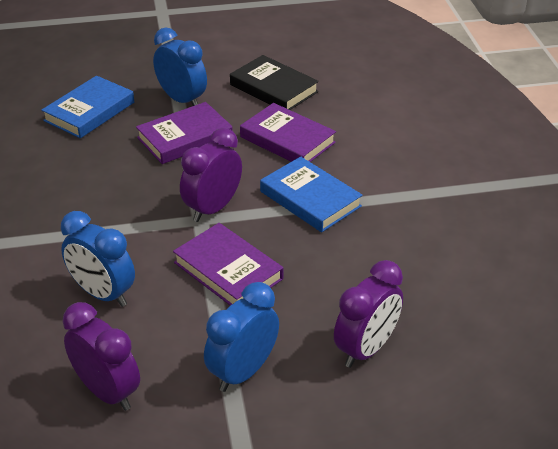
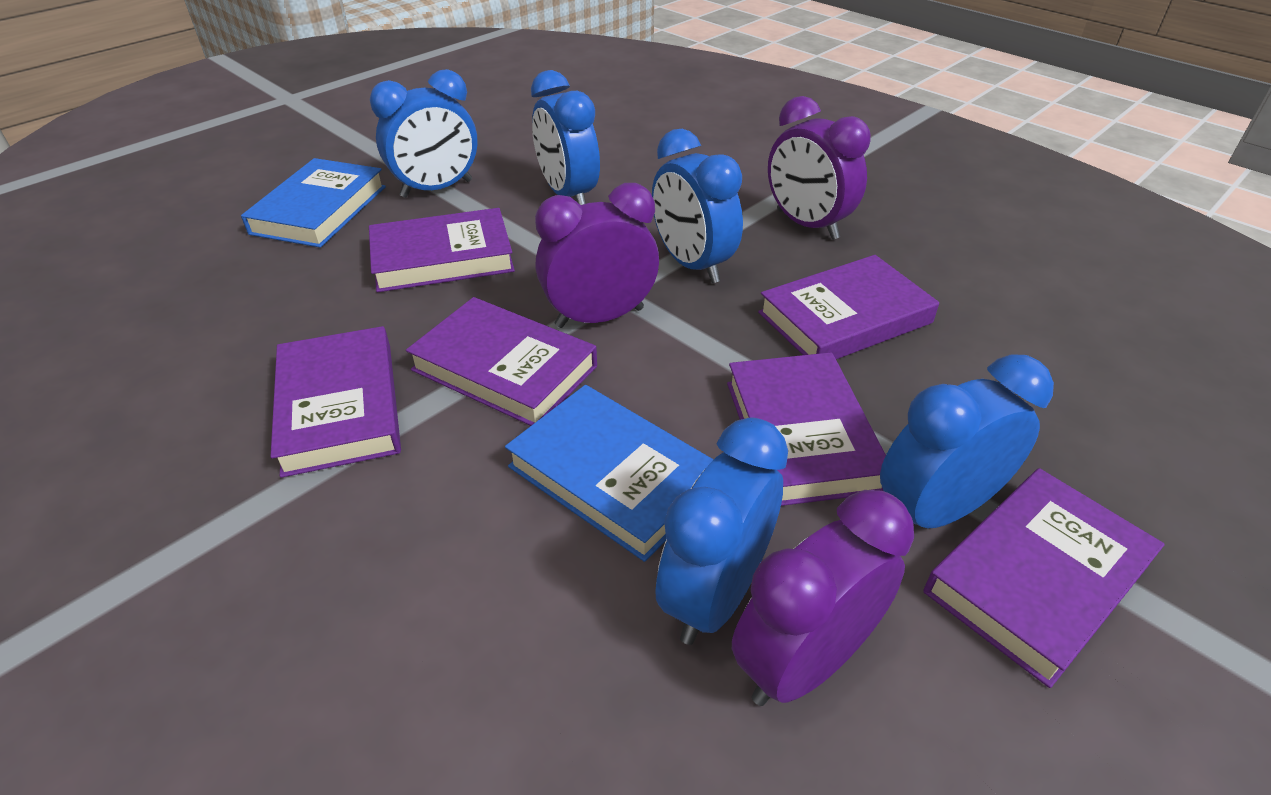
black book: [230,55,319,110] = 1 -> none = 0
blue clock: [61,211,135,307] [153,28,207,106] [204,282,279,392] = 3 -> [370,69,478,198] [531,70,600,205] [652,129,743,283] [655,417,788,645] [880,354,1054,528] = 5
purple book: [136,102,233,164] [173,223,283,306] [240,103,336,162] = 3 -> [271,326,401,478] [369,208,515,292] [406,297,597,426] [727,352,886,506] [758,255,939,359] [923,468,1165,688] = 6

